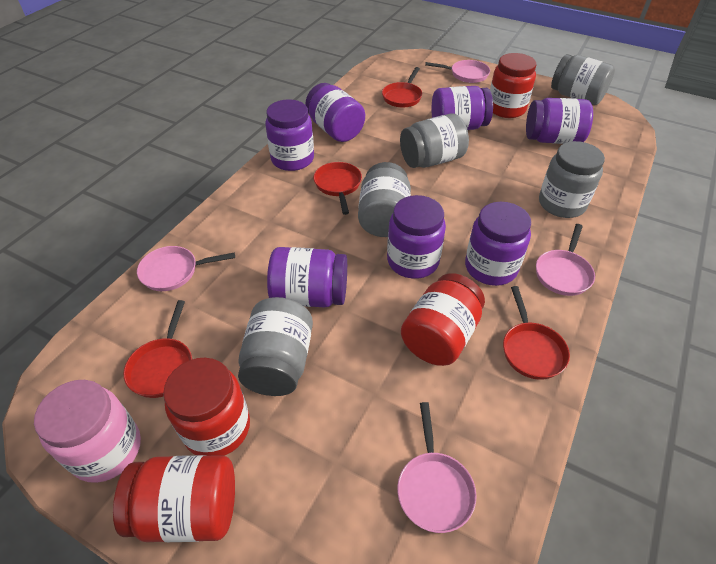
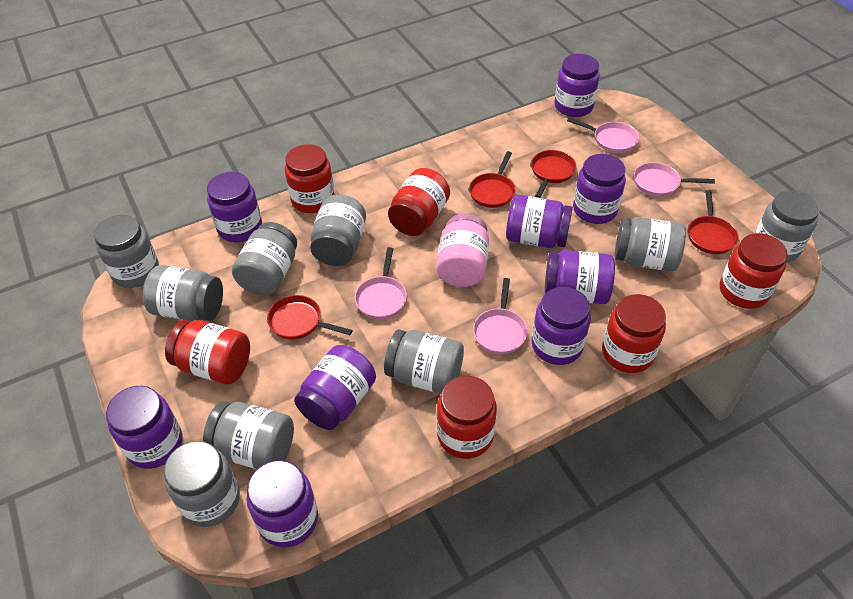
grey jar: [238,297,313,396] [358,162,411,237] [400,113,469,168] [539,141,605,218] [551,54,615,105] = 5 -> [94,215,159,288] [143,265,223,321] [164,441,240,527] [203,401,294,469] [232,222,297,296] [310,195,366,266] [384,329,464,394] [615,217,686,272] [755,190,820,263] = 9
purple jar: [265,99,314,171] [267,247,347,307] [305,83,365,142] [387,195,446,279] [431,86,493,130] [465,202,531,286] [526,98,593,144] = 7 -> [106,386,183,469] [207,172,262,242] [246,460,318,547] [294,345,376,430] [506,195,573,248] [532,287,591,365] [545,250,615,304] [555,54,600,117] [573,154,626,224] = 9
red jar: [113,455,235,542] [163,358,250,456] [401,273,485,366] [490,53,536,118] = 4 -> [165,320,250,384] [285,144,335,213] [388,168,450,236] [437,376,497,459] [602,294,666,373] [720,233,788,309] = 6

